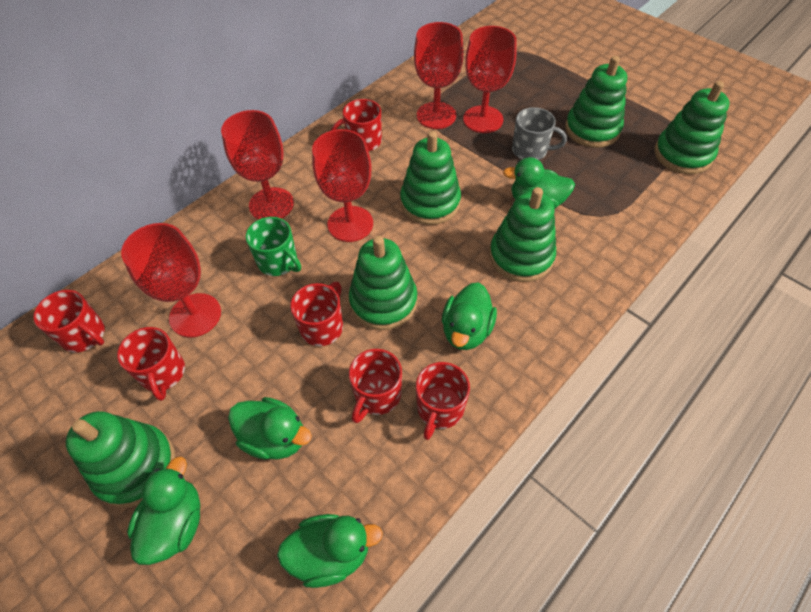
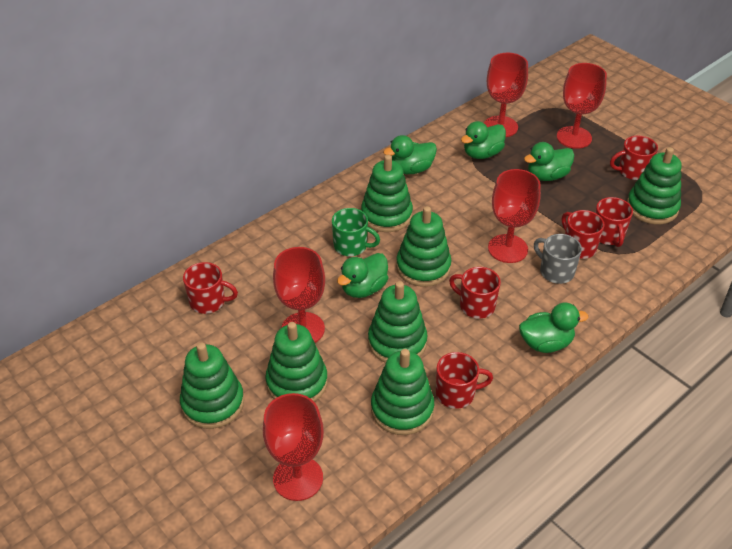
green stacking toy: [66,411,175,507] [349,236,417,330] [400,131,461,225] [489,187,556,282] [565,56,627,148] [655,81,730,174] = 6 -> [180,343,244,429] [265,322,328,402] [361,155,413,232] [368,281,428,363] [371,349,434,435] [396,206,451,287] [627,147,682,224] = 7

